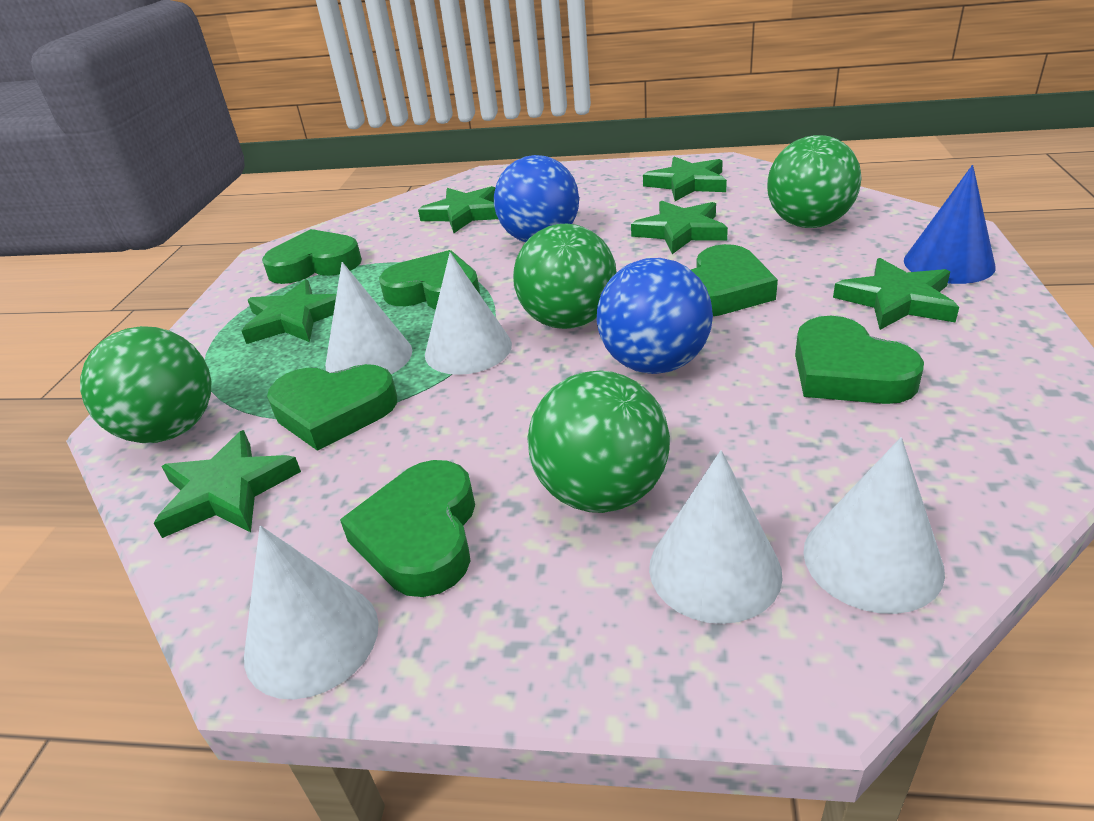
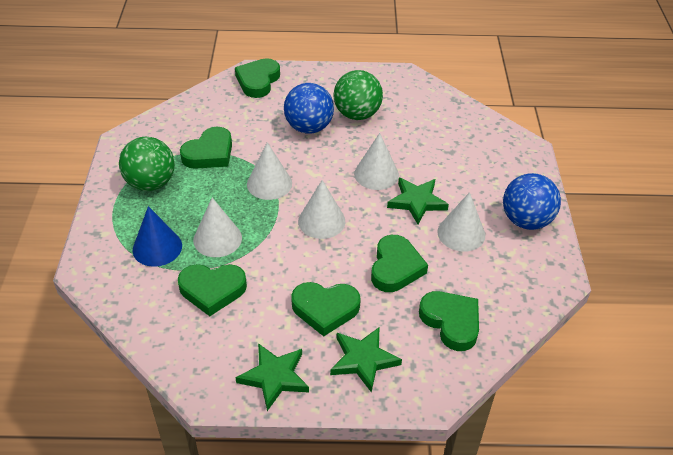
green ball: [80,326,211,443] [513,223,617,329] [527,370,670,513] [767,135,862,228] = 4 -> [119,137,175,191] [334,70,383,120] = 2
green star: [154,430,301,538] [242,280,337,344] [418,186,498,233] [631,200,728,254] [643,156,727,201] [833,258,959,330] = 6 -> [235,343,309,411] [330,327,402,393] [387,178,449,224] = 3

